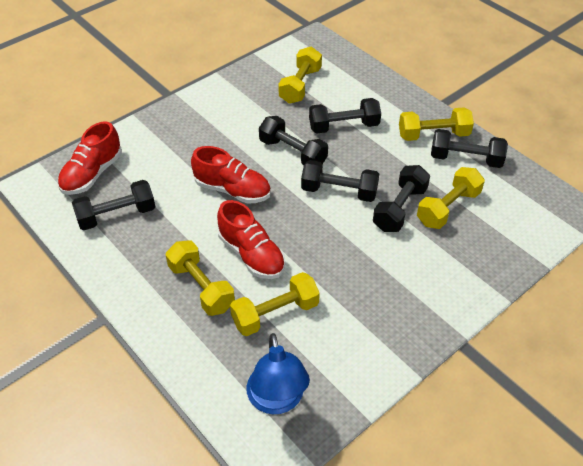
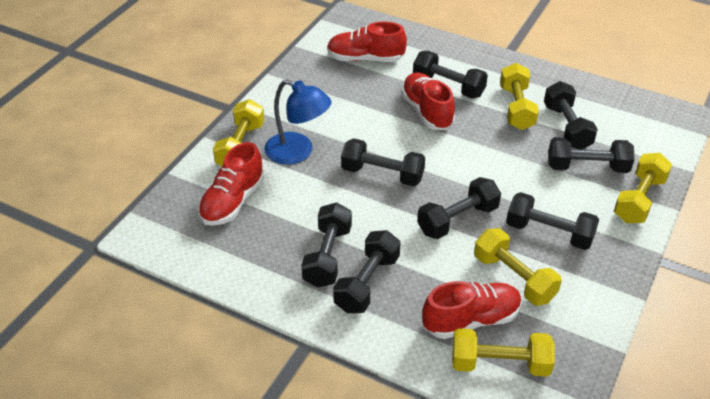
black dumbbell: [72,180,155,230] [259,116,328,165] [301,160,379,202] [309,98,381,133] [373,165,430,232] [431,129,508,168] = 6 -> [301,202,352,288] [333,230,400,313] [341,138,425,186] [413,51,488,98] [417,177,501,239] [506,192,599,250] [544,81,598,150] [549,137,634,173] = 8
red shoe: [58,121,122,195] [191,146,271,204] [217,200,285,279] = 3 -> [198,142,264,226] [327,22,407,62] [401,72,455,130] [422,281,522,339] = 4

